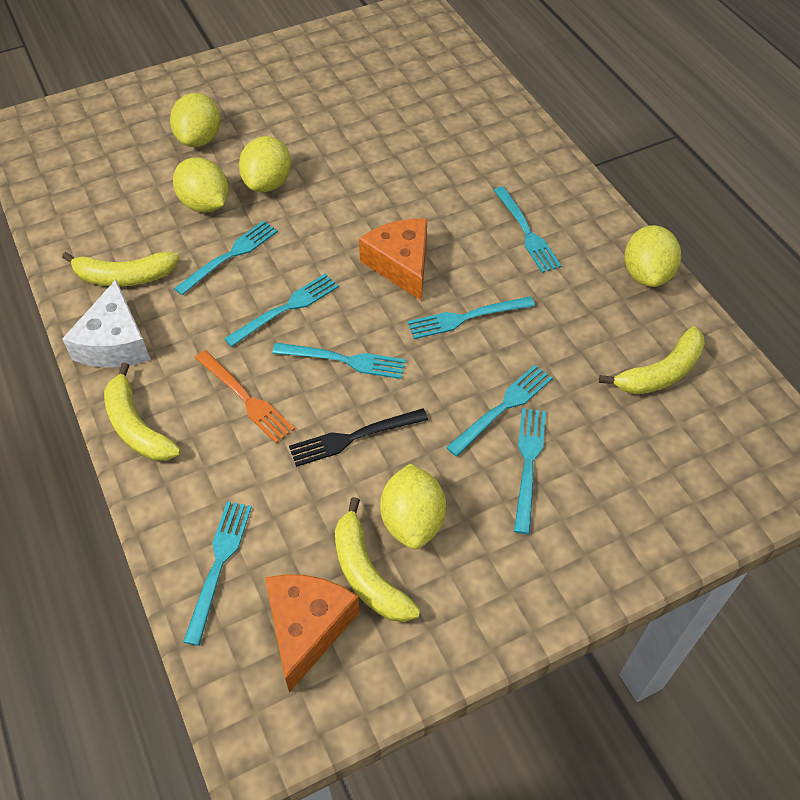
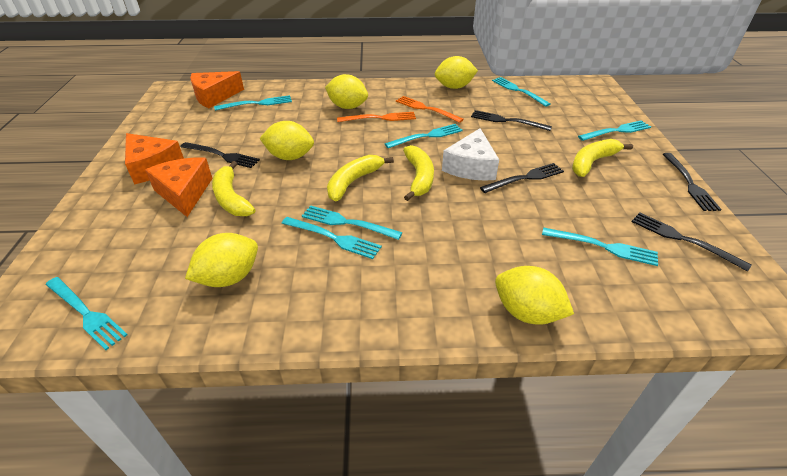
black fork: [289,408,428,467] = 1 -> [180,142,260,168] [471,110,552,131] [480,163,564,193] [631,212,752,272] [663,153,722,211] = 5
orange cheese: [265,574,360,693] [359,218,427,301] = 2 -> [125,133,184,185] [145,158,213,217] [190,71,244,108] = 3
orange fork: [195,350,295,443] = 1 -> [337,112,416,122] [396,96,464,123] = 2

